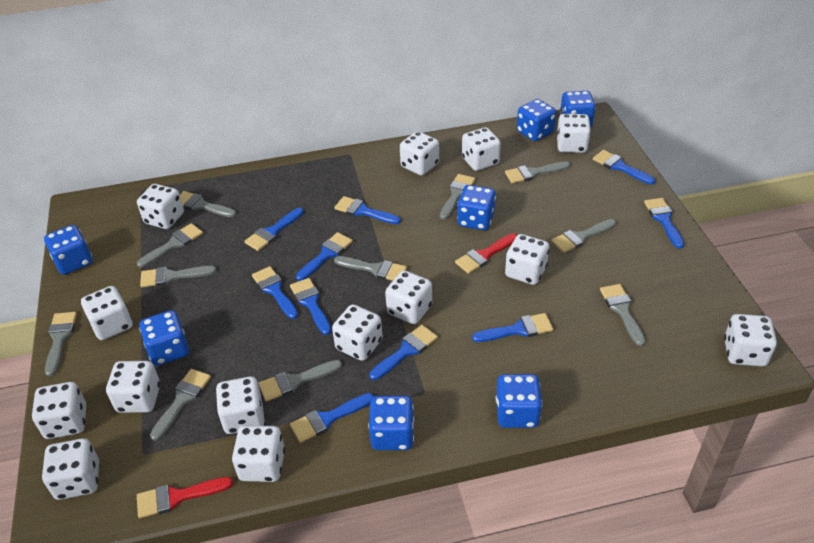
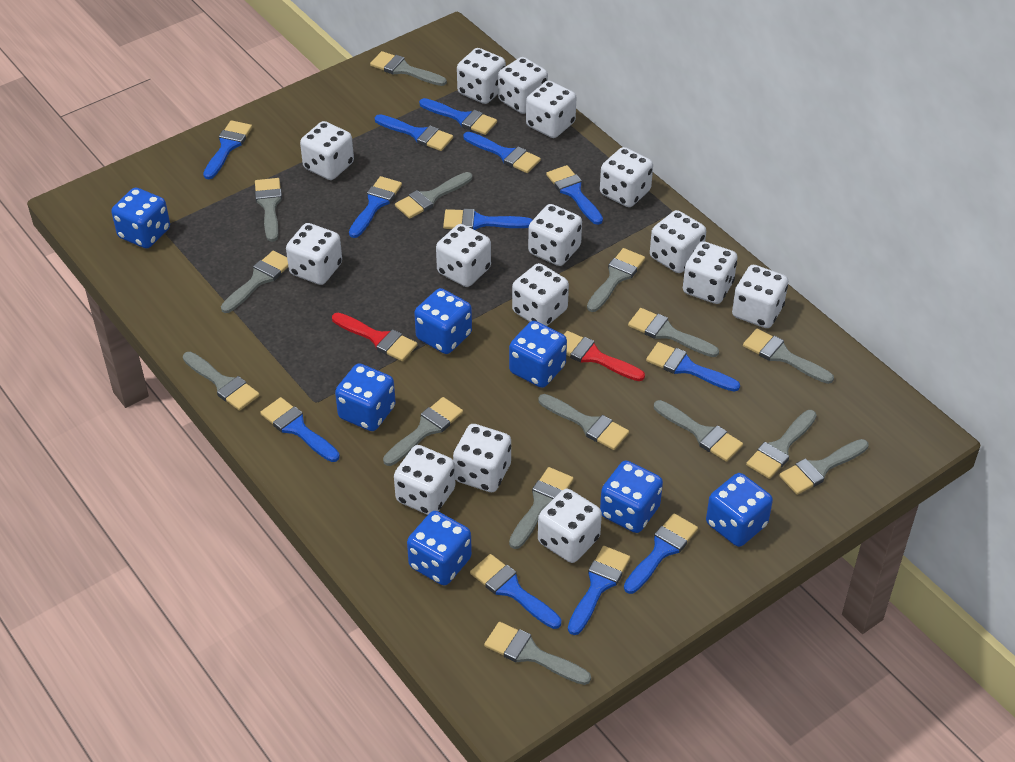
blue brush: [244,208,303,251] [252,266,298,319] [290,278,331,335] [290,393,374,443] [296,232,353,281] [334,196,401,224] [369,325,438,380] [472,313,553,342] [593,150,655,184] [644,198,684,249] = 10 -> [203,120,252,179] [260,397,340,462] [349,176,402,238] [375,114,453,151] [419,98,497,135] [443,209,532,230] [463,132,541,173] [470,554,561,629] [546,165,603,225] [568,546,630,635] [624,513,698,594] [646,342,740,392] = 12
grey brush: [45,312,77,376] [137,223,203,267] [140,266,217,287] [150,369,211,441] [180,191,236,217] [258,360,342,402] [334,256,407,281] [440,174,475,220] [505,161,570,183] [551,219,616,253] [600,284,646,346] = 11 -> [183,352,260,411] [221,251,288,313] [255,178,282,242] [370,51,447,86] [383,397,463,466] [395,172,472,219] [484,622,591,685] [509,467,574,549] [538,394,629,450] [587,248,645,312] [628,308,719,357] [654,400,743,462] [743,329,834,384] [746,410,817,479] [779,439,869,495] = 15
white dice: [32,382,86,439] [42,438,99,500] [81,286,133,340] [106,361,160,413] [137,184,184,229] [216,376,265,434] [232,425,285,482] [332,304,383,361] [385,270,432,324] [400,131,439,176] [462,127,501,171] [505,234,549,285] [557,114,591,153] [724,314,777,367] = 14 -> [286,223,342,285] [300,121,354,180] [394,445,456,515] [436,224,491,287] [453,424,511,492] [457,48,506,104] [498,57,548,114] [512,263,569,326] [526,80,576,138] [528,204,582,266] [538,489,602,563] [600,147,653,207] [650,210,706,273] [683,241,738,304] [732,265,788,328] = 15

